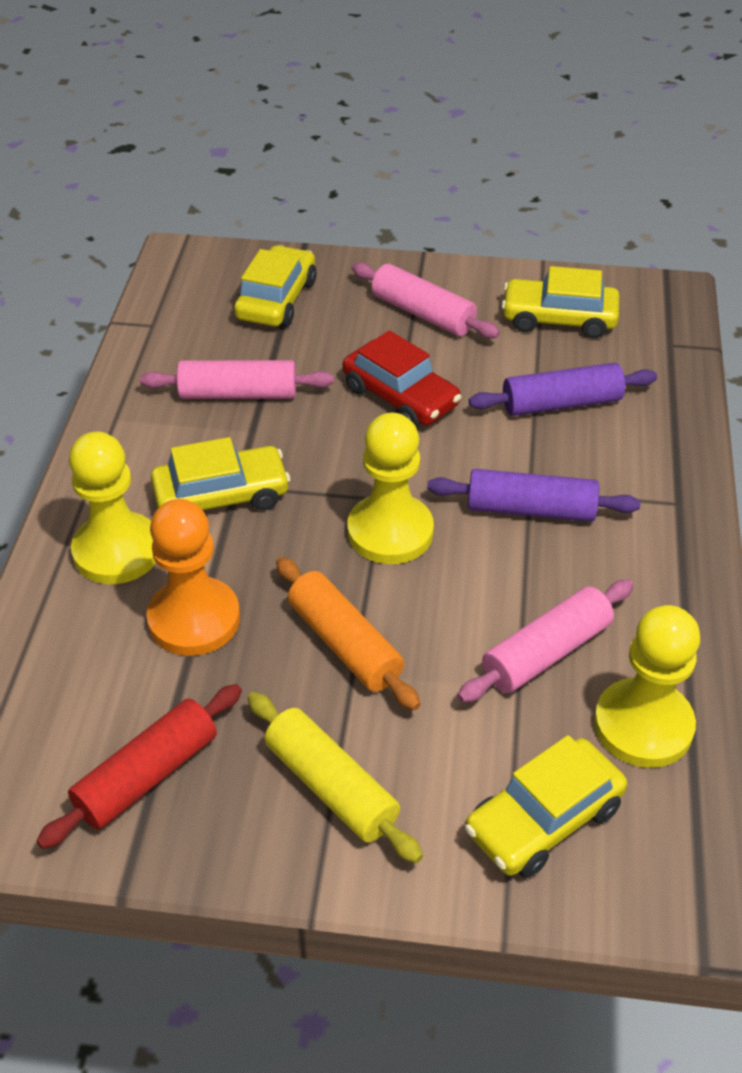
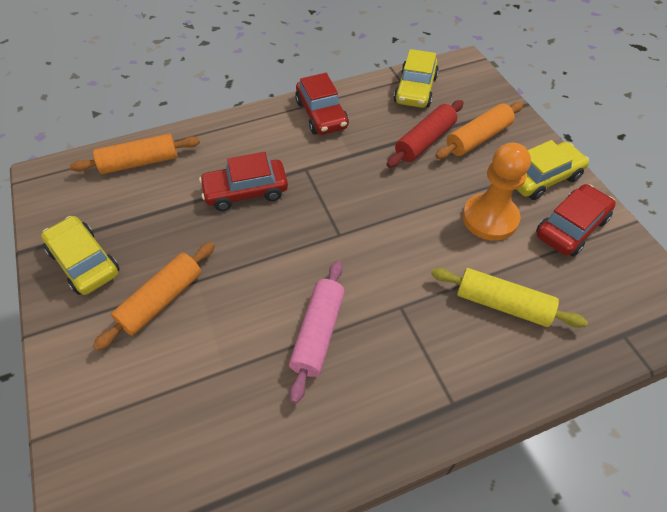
orange rolling pin: [276,557,421,711] = 1 -> [70,134,200,174] [93,242,215,351] [435,102,523,159] = 3
pink rolling pin: [140,360,334,399] [352,262,500,338] [457,579,634,703] = 3 -> [289,261,345,403] = 1
purple rolling pin: [427,469,641,522] [469,363,657,416] = 2 -> none = 0
red car: [343,330,461,427] = 1 -> [199,152,288,211] [295,73,349,135] [536,184,616,257] = 3
yellow car: [151,437,290,510] [234,245,317,327] [465,735,627,878] [501,266,620,339] = 4 -> [41,216,120,295] [394,49,439,108] [517,140,589,200] = 3
yellow pawn: [69,431,156,584] [347,413,434,564] [594,605,700,768] = 3 -> none = 0

